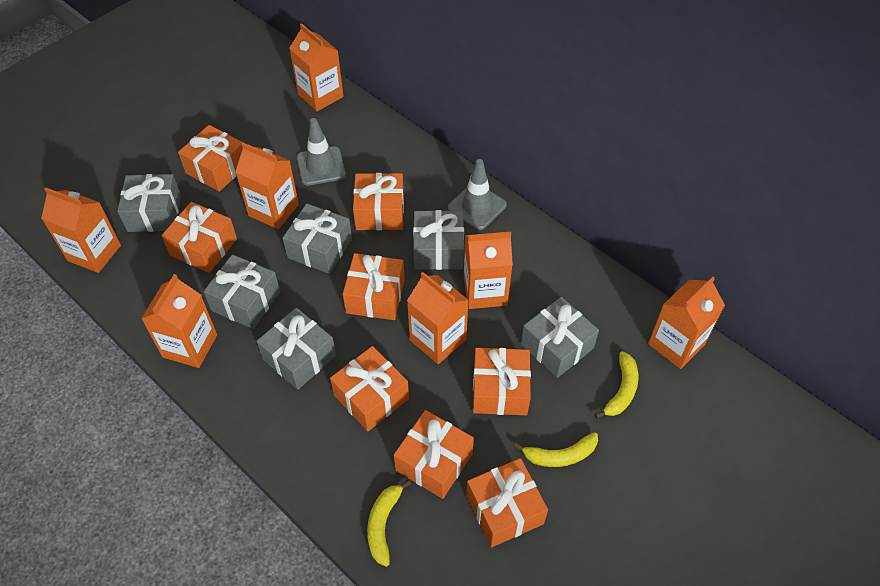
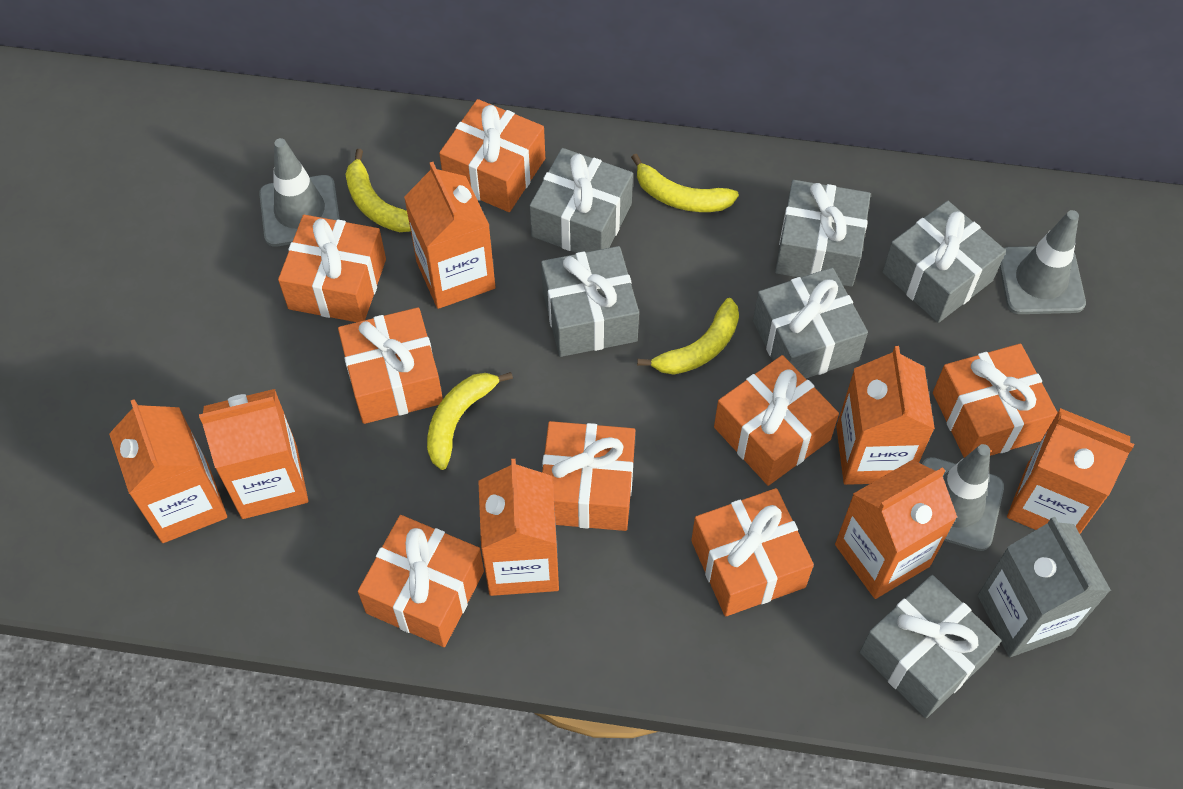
grey carton: none = 0 -> [978,517,1111,657] = 1
grey traffic cone: [297,118,346,186] [448,159,507,230] = 2 -> [259,138,340,247] [922,444,1004,551] [999,210,1086,314] = 3
yellow banana: [367,480,411,567] [514,432,598,467] [595,351,638,418] = 3 -> [345,149,411,232] [427,372,513,470] [631,154,739,212] [637,298,739,375] = 4

